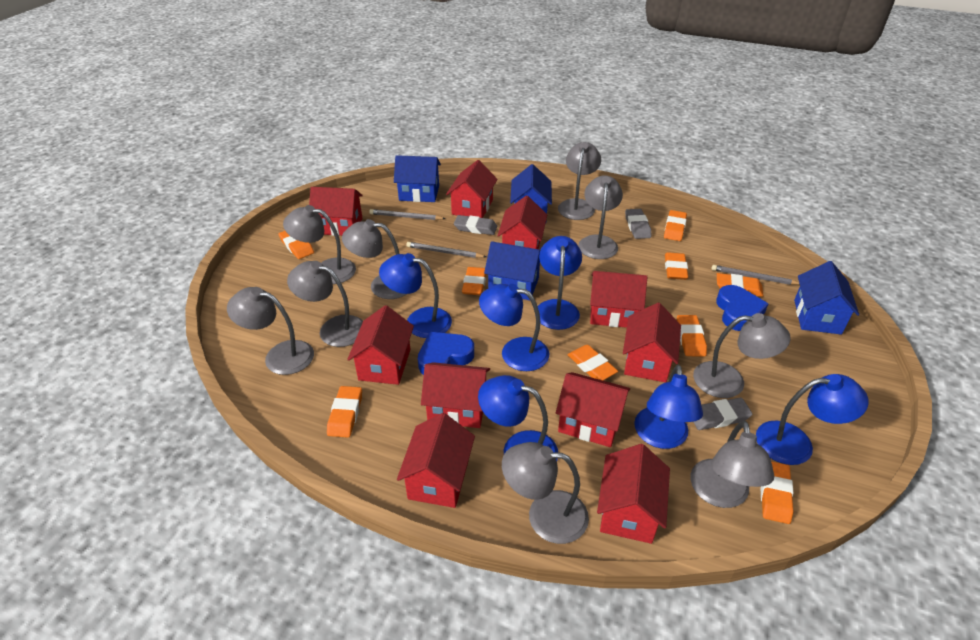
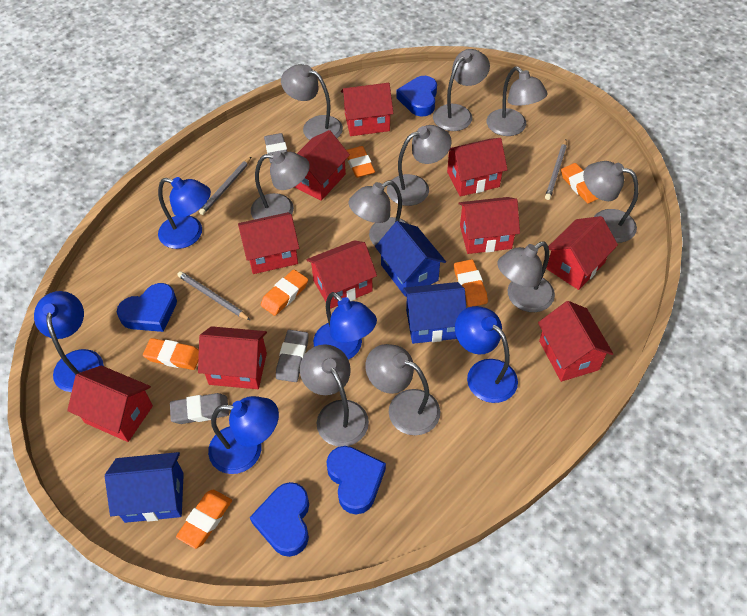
blue heart: [418,332,474,375] [716,285,768,331] = 2 -> [117,283,177,332] [250,482,309,557] [326,446,386,514] [396,76,437,116] = 4
blue house: [394,155,441,202] [484,241,540,300] [510,164,552,224] [794,261,859,335] = 4 -> [105,452,184,523] [375,221,446,297] [403,282,466,344] = 3
blue lamp: [379,253,452,338] [478,375,558,461] [479,284,549,371] [538,236,582,330] [634,364,703,449] [756,374,869,465] = 6 -> [34,291,104,392] [158,177,211,249] [208,396,279,474] [313,292,377,360] [455,306,518,403] = 5
grey lamp: [227,287,314,375] [283,205,356,284] [287,261,363,347] [342,219,407,299] [502,442,589,544] [558,142,601,220] [578,175,623,259] [690,421,774,508] [693,313,791,398] = 9 -> [251,151,310,220] [281,64,343,140] [300,344,369,447] [349,181,408,246] [365,344,440,435] [387,125,452,206] [433,49,490,131] [487,67,548,136] [497,241,555,312] [583,161,639,243] = 10
orange eraser: [278,231,314,259] [327,386,362,438] [462,267,486,295] [568,345,618,380] [664,210,687,241] [665,252,688,280] [677,315,707,356] [717,273,763,297] [761,461,793,524] = 9 -> [143,338,199,370] [176,490,232,549] [261,269,308,316] [347,146,375,178] [454,259,488,307] [561,163,599,203] = 6

